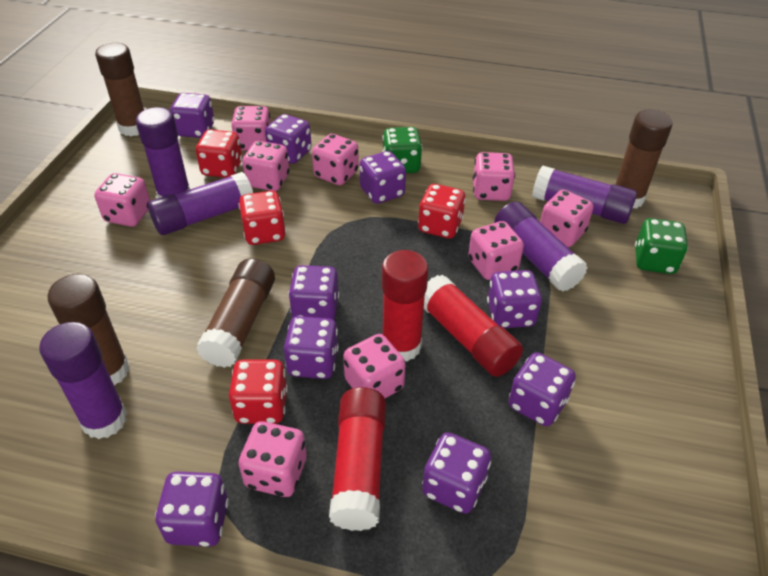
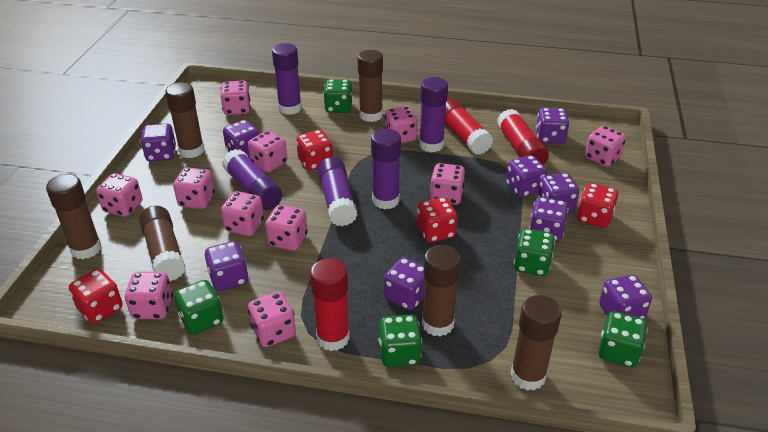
brown glue stick: [47,274,130,386] [95,43,144,136] [196,258,275,368] [615,110,673,209] = 4 -> [46,174,101,259] [139,206,185,282] [165,82,205,158] [357,50,383,122] [422,245,461,336] [510,295,562,391] = 6
green dice: [382,127,422,173] [635,218,688,274] = 2 -> [174,280,223,335] [323,79,353,113] [379,315,422,367] [514,229,555,276] [598,311,648,367] = 5
pink dice: [94,173,150,227] [231,106,271,150] [238,421,307,497] [242,141,289,191] [312,134,359,185] [343,334,406,398] [468,221,524,280] [473,152,515,201] [540,190,593,247] = 9 -> [96,173,142,217] [125,272,173,319] [173,167,215,209] [220,81,250,115] [221,191,264,236] [248,131,287,172] [248,292,296,347] [265,205,307,251] [385,106,418,143] [430,163,465,205] [585,126,626,167] = 11

